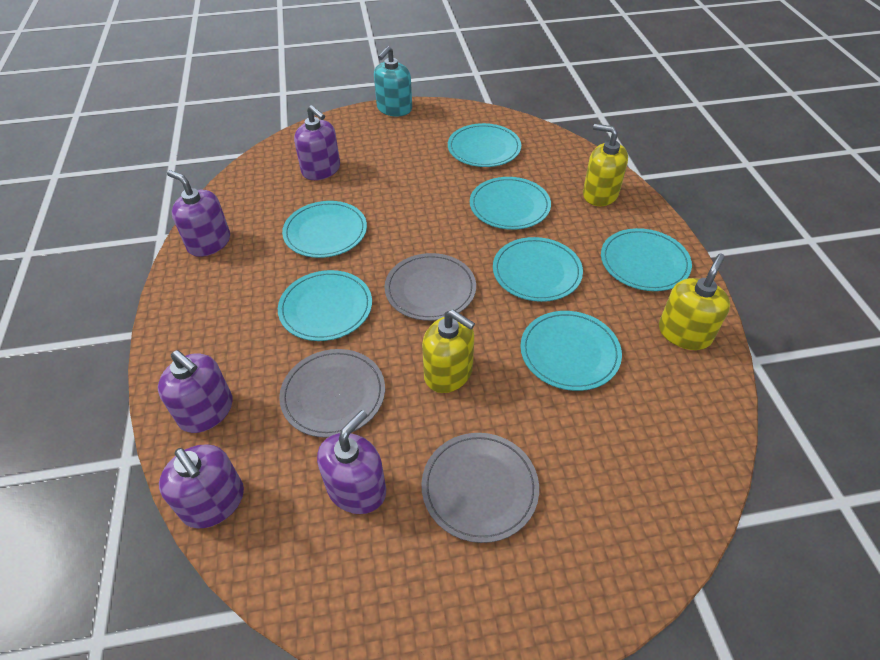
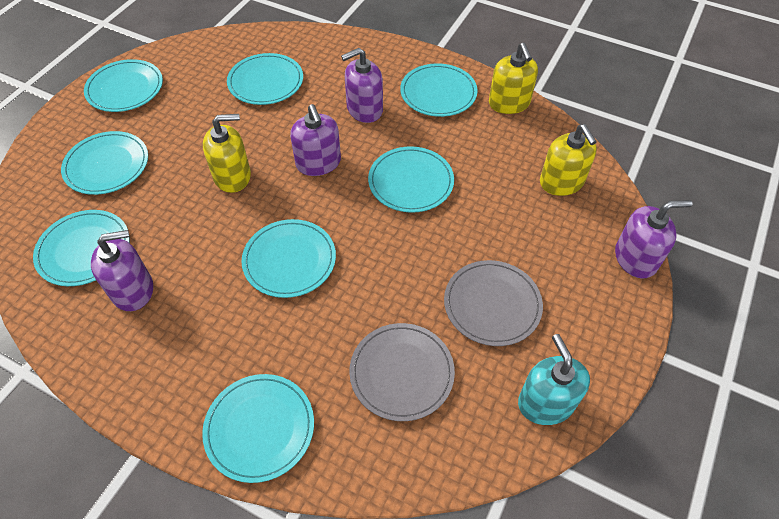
grey plate: [279,349,385,438] [385,253,476,321] [422,433,539,543] = 3 -> [349,323,455,421] [444,260,543,346] = 2
purple soap dispenser: [158,350,233,433] [159,445,244,528] [167,170,230,257] [294,105,340,180] [317,410,386,514] = 5 -> [91,230,153,311] [290,104,341,176] [341,48,383,123] [615,200,693,278] = 4
turquoise plate: [278,270,372,341] [282,201,367,258] [448,123,521,167] [470,177,551,230] [493,237,583,302] [520,311,622,391] [601,228,692,291] = 7 -> [33,210,130,286] [61,131,148,195] [84,59,163,112] [202,374,314,483] [227,53,303,105] [241,219,336,298] [368,146,454,213] [400,63,478,117] = 8

